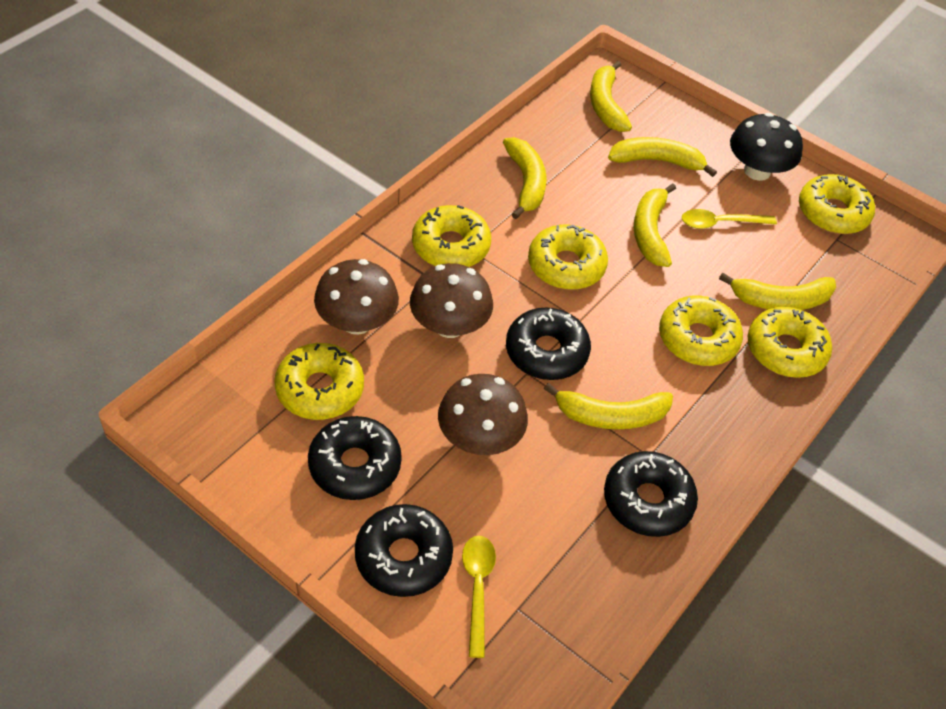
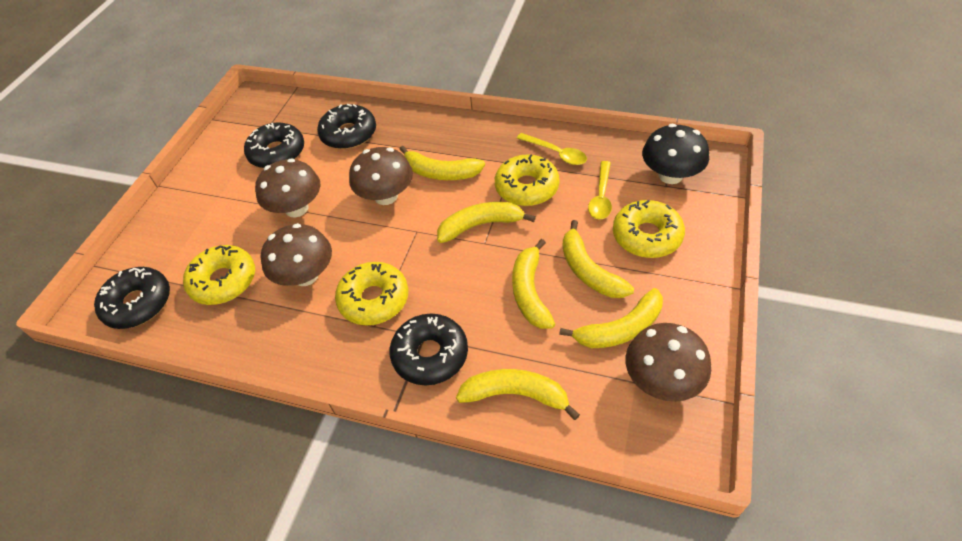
brown mushroom: [314,259,399,335] [410,263,493,338] [438,374,528,455] = 3 -> [255,158,320,217] [261,223,332,286] [349,147,413,205] [625,323,711,402] = 4
yellow donut: [274,343,364,420] [412,205,491,267] [528,225,608,290] [659,296,743,366] [748,307,832,378] [799,174,875,234] = 6 -> [183,245,255,305] [335,262,408,326] [495,154,560,206] [613,200,685,258] = 4

